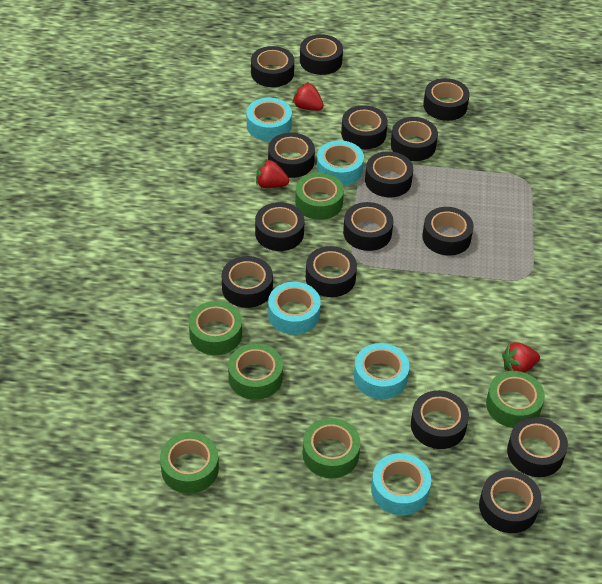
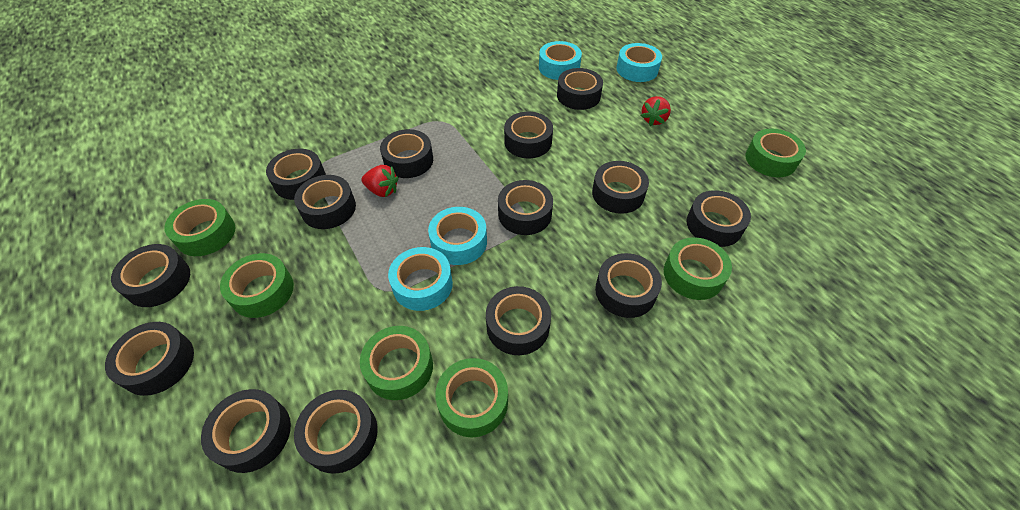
black tape: [222,256,273,308] [251,46,294,87] [255,202,305,251] [268,133,315,178] [300,34,343,75] [306,246,357,297] [341,105,388,149] [343,202,393,251] [365,151,413,198] [391,117,438,161] [411,390,469,449] [422,207,474,256] [423,78,470,121] [479,470,541,533] [507,417,568,477] = 15 -> [105,322,194,396] [111,244,190,307] [201,389,291,473] [266,149,326,200] [294,175,356,229] [294,390,378,474] [380,129,433,178] [486,286,551,355] [498,180,553,235] [504,112,553,158] [557,68,603,110] [592,161,649,214] [595,253,662,318] [687,190,751,247] = 14
red strawberry: [256,159,289,188] [292,82,324,111] [502,342,540,373] = 3 -> [361,165,399,197] [641,96,671,126] = 2
turquoise tape: [247,98,292,141] [268,282,321,335] [317,140,364,186] [354,343,409,399] [371,453,431,515] = 5 -> [388,247,453,311] [428,207,487,265] [539,41,582,80] [617,43,662,82] = 4

